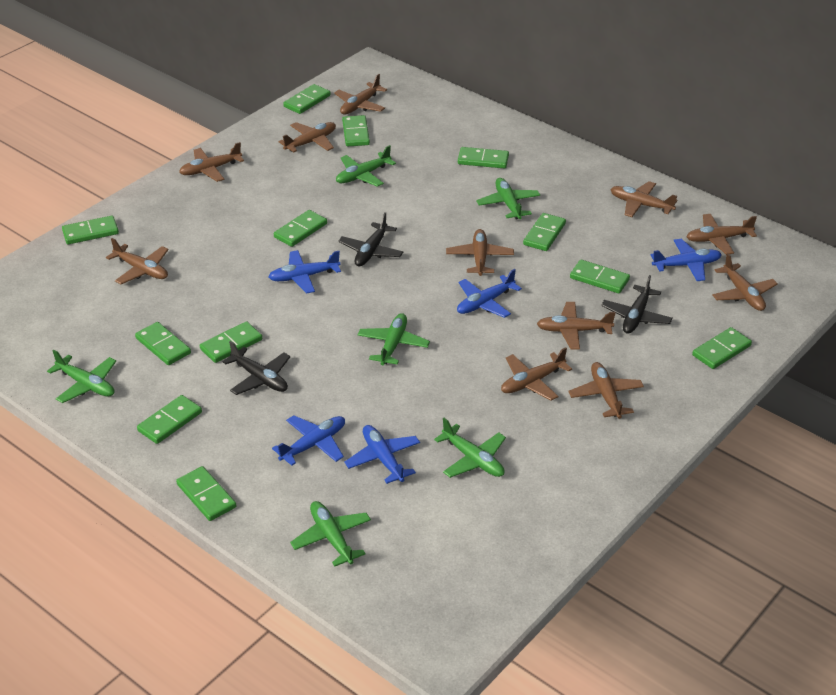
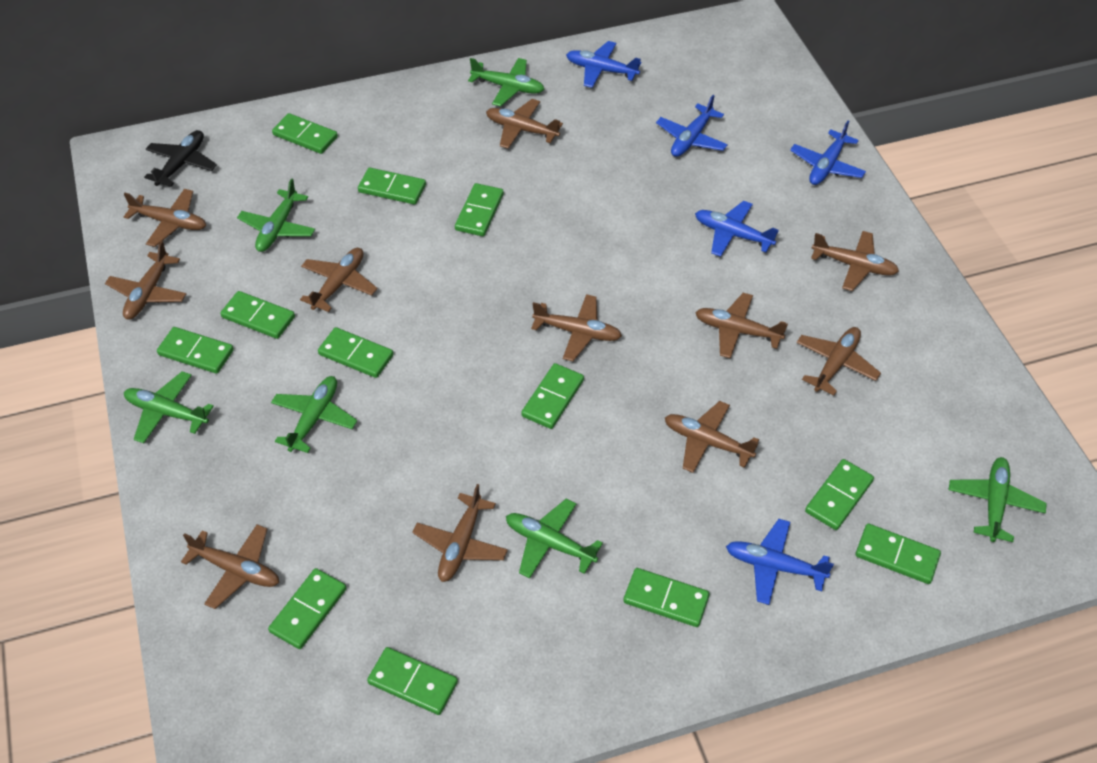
black plane: [222,341,290,395] [338,212,403,266] [601,275,673,334] = 3 -> [144,130,217,187] = 1

